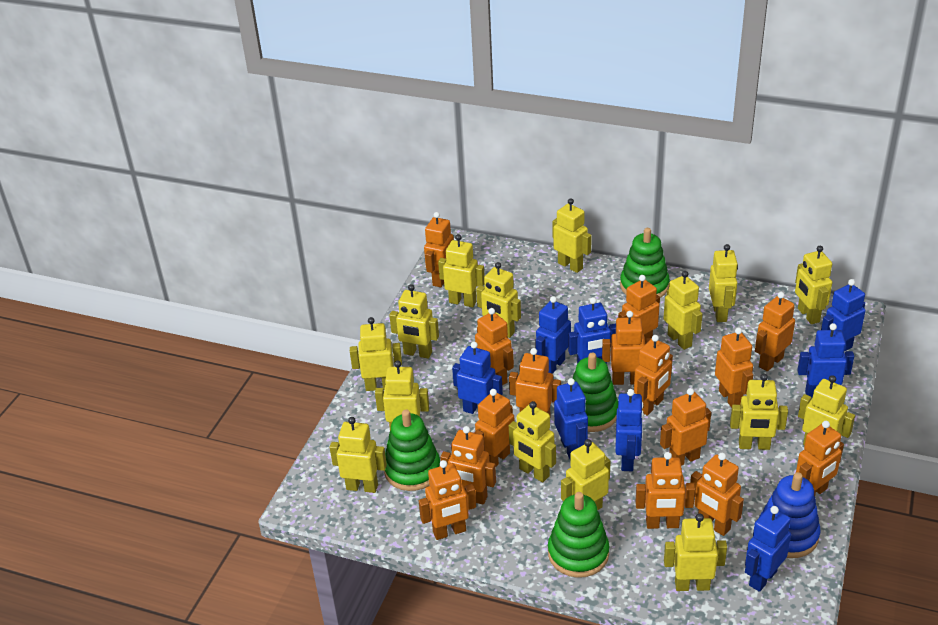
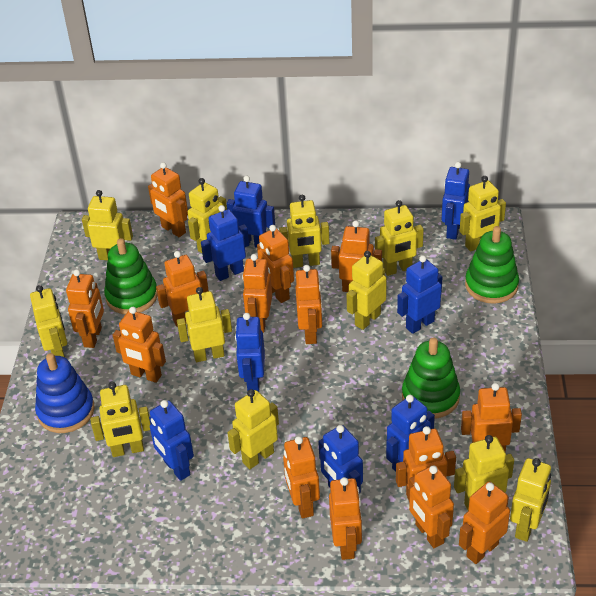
green stacking toy: [384,410,440,491] [548,492,609,578] [573,353,618,432] [620,228,670,298] = 4 -> [104,238,157,314] [402,337,460,419] [465,226,519,304] = 3
orange robot: [419,460,476,540] [424,212,454,287] [440,426,496,505] [474,389,514,467] [475,308,514,385] [509,348,561,415] [602,311,652,385] [618,275,660,344] [634,335,673,416] [635,452,695,529] [660,388,711,466] [690,453,744,536] [715,327,753,408] [755,292,795,371] [796,421,844,496] = 15 -> [66,269,104,348] [113,307,166,383] [148,162,188,237] [156,251,209,327] [242,254,272,333] [257,225,294,303] [283,436,320,519] [295,265,322,344] [329,477,362,560] [331,220,382,292] [396,426,456,503] [408,465,454,548] [459,481,510,564] [461,383,522,453] = 14
yellow robot: [330,417,387,493] [350,317,402,391] [375,360,429,430] [389,284,439,359] [438,234,485,307] [476,262,521,338] [509,401,556,482] [553,198,592,273] [561,439,611,510] [664,271,702,350] [664,513,727,591] [709,244,738,322] [730,374,788,450] [795,246,832,324] [798,375,855,445] = 15 -> [30,285,67,357] [82,190,133,260] [90,382,150,457] [177,287,232,362] [188,178,227,253] [227,389,279,469] [279,195,330,268] [347,251,387,330] [375,200,424,276] [454,435,514,511] [460,176,506,252] [510,458,551,542] = 12

